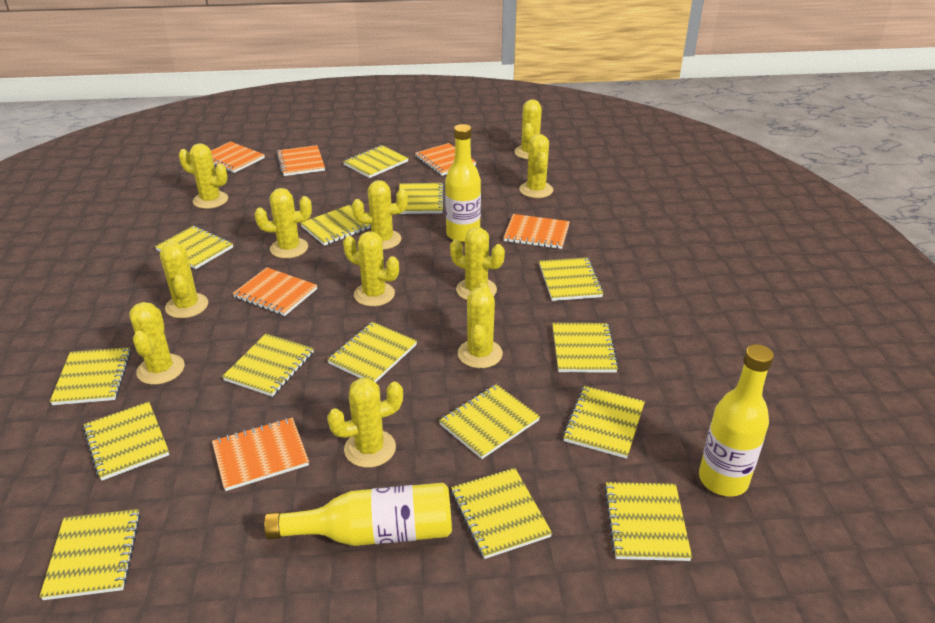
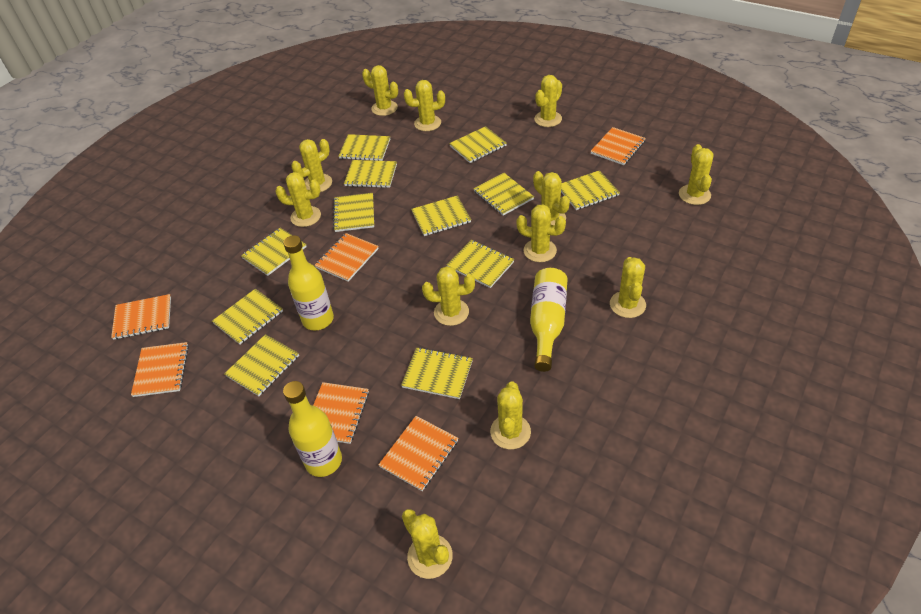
yellow cactus: [129,302,184,385] [160,240,208,318] [179,143,228,209] [255,188,312,258] [327,378,403,468] [343,231,399,306] [352,180,408,250] [450,227,505,300] [458,282,503,368] [514,99,542,159] [519,134,553,198] = 11 -> [275,172,321,227] [291,139,332,192] [362,65,398,116] [402,509,453,579] [404,80,445,131] [422,266,475,326] [490,381,531,449] [516,204,566,262] [533,171,570,225] [534,75,562,127] [610,257,646,318] [679,144,713,205] = 12
yellow notebook: [39,509,141,600] [50,347,131,405] [83,401,169,481] [155,226,233,269] [222,333,314,397] [300,205,371,246] [327,322,417,383] [343,145,409,178] [399,183,444,214] [439,384,540,459] [451,468,552,559] [539,257,604,301] [552,323,619,372] [563,386,645,459] [604,482,692,561] = 15 -> [212,289,283,345] [224,334,299,396] [241,228,307,276] [333,193,374,232] [339,134,390,161] [344,160,397,188] [401,347,473,399] [411,196,471,236] [447,240,515,288] [449,126,507,163] [473,173,534,216] [561,170,620,210] = 12

